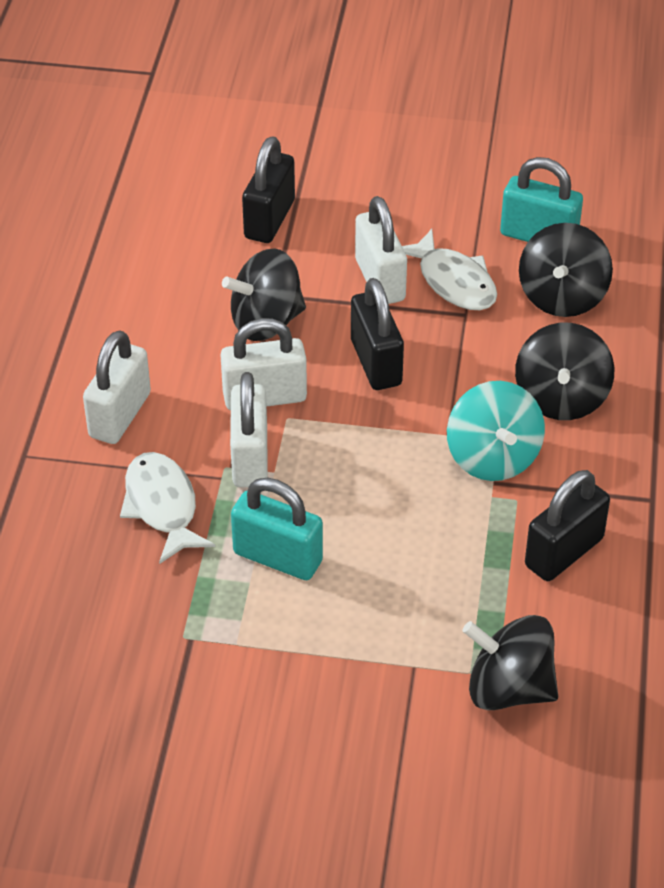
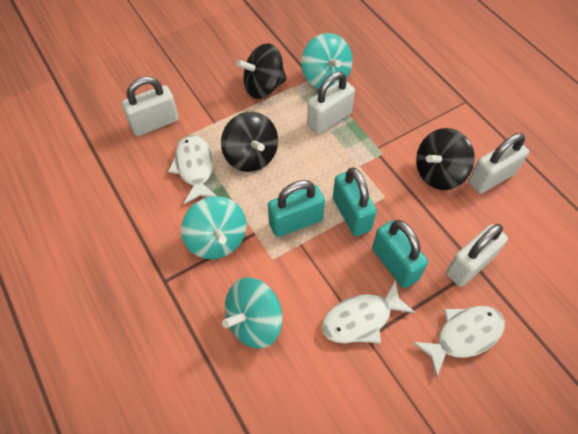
black padlock: [242,136,295,243] [351,278,404,390] [525,470,610,581] = 3 -> none = 0
black spinning top: [222,248,306,341] [463,615,558,710] [515,323,614,420] [519,223,613,317] = 4 -> [221,112,278,172] [236,43,287,99] [416,128,475,190] = 3
turquoise padlock: [231,478,323,580] [500,157,583,242] = 2 -> [268,180,325,237] [333,167,377,236] [372,220,428,288] = 3
turquoise spinning top: [447,381,545,481] = 1 -> [181,196,247,259] [222,278,283,349] [301,33,353,89] = 3
white fish: [120,452,215,564] [402,229,497,310] = 2 -> [168,135,217,204] [322,280,415,343] [412,306,505,378] = 3

